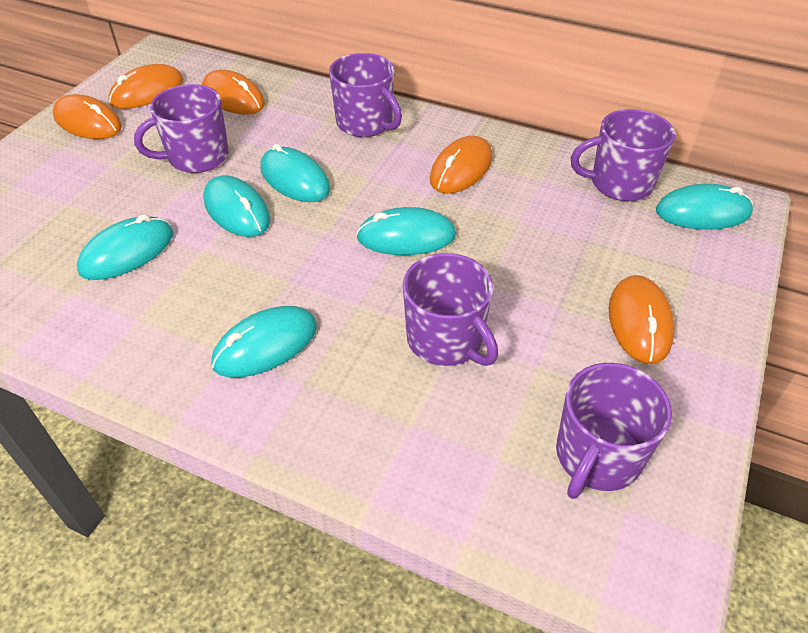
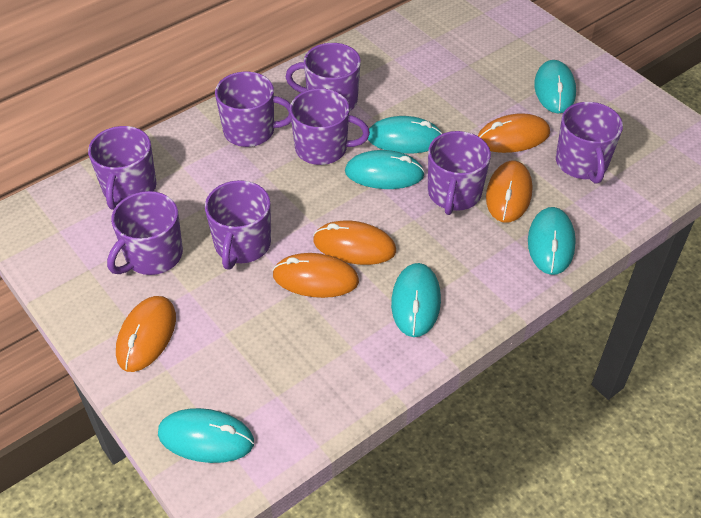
purple mug: [134,84,229,173] [329,53,402,137] [403,253,498,366] [556,363,672,499] [571,109,675,201] = 5 -> [88,126,157,210] [107,191,183,275] [205,180,271,270] [215,71,291,147] [286,43,361,112] [290,88,370,165] [428,131,491,215] [556,102,623,184] = 8

